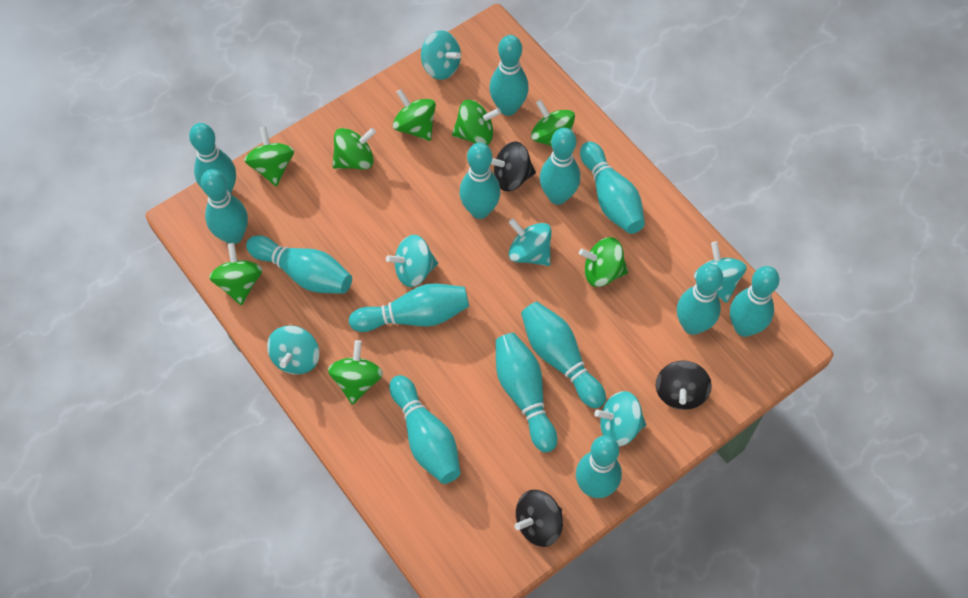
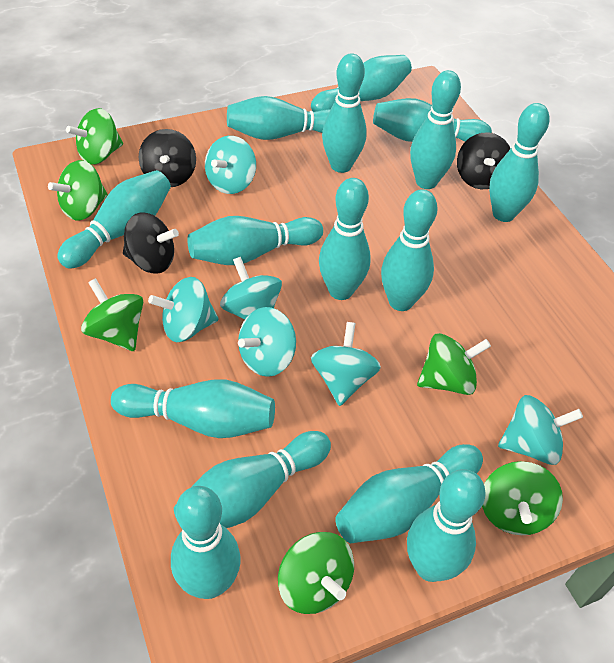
green spinning top: [209,243,262,305] [244,126,294,186] [328,340,383,405] [332,128,376,170] [393,89,436,141] [452,100,501,145] [531,100,575,146] [579,237,628,287] = 8 -> [48,160,108,221] [66,108,123,165] [81,278,143,351] [278,532,354,614] [417,333,491,395] [482,461,563,535] = 6
turquoise bowling pin: [189,123,236,194] [201,169,248,244] [246,235,352,294] [349,283,469,332] [389,375,460,484] [459,143,500,219] [489,35,529,116] [496,333,557,452] [521,302,606,409] [540,128,580,205] [576,435,622,498] [580,141,645,234] [677,264,723,335] [730,266,779,337] = 14 -> [58,170,171,269] [111,379,275,438] [171,486,241,599] [174,431,331,528] [187,216,323,265] [227,96,331,140] [311,55,412,112] [319,178,371,300] [322,53,367,173] [335,444,483,543] [373,98,492,142] [381,189,438,311] [407,469,486,582] [410,70,461,189] [489,103,549,222] = 15

